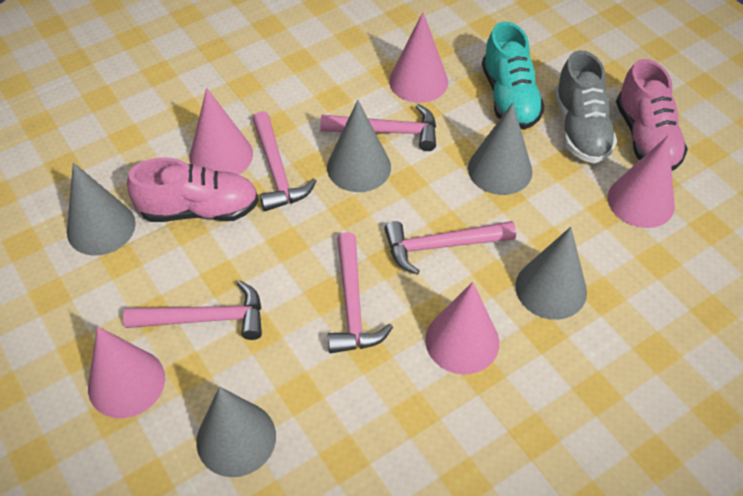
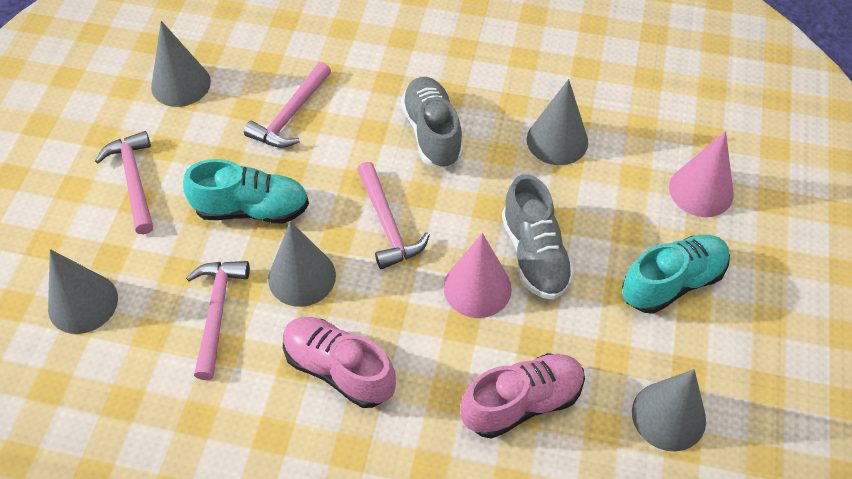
grey shoe: [554,50,617,163] = 1 -> [401,77,463,168] [502,174,575,300] = 2
pink cone: [88,326,165,418] [189,88,253,175] [389,12,448,103] [425,282,499,375] [608,135,675,228] = 5 -> [443,233,512,318] [669,131,733,217] = 2
pink hammer: [123,280,262,340] [253,111,316,211] [320,104,436,151] [328,232,393,354] [384,221,516,275] = 5 -> [95,131,153,234] [186,261,250,380] [244,62,331,148] [357,162,430,269] = 4
turquoise shoe: [482,22,545,130] = 1 -> [183,159,309,223] [622,235,730,314] = 2

